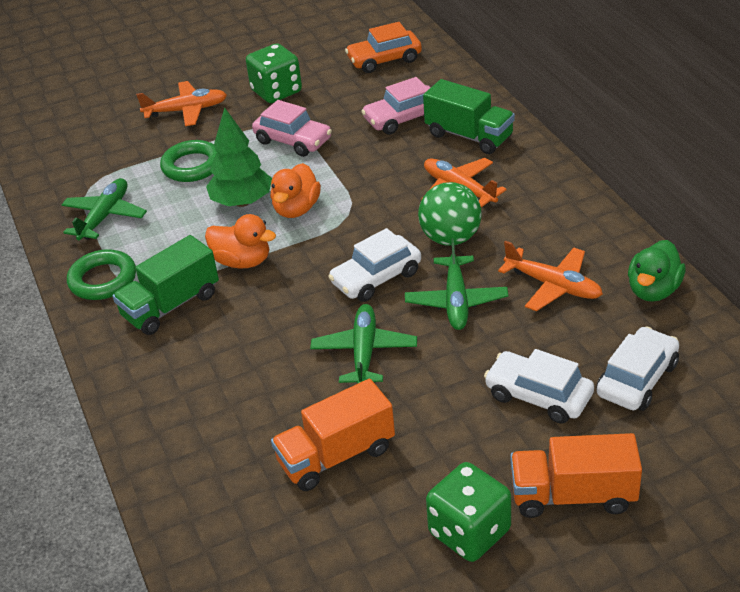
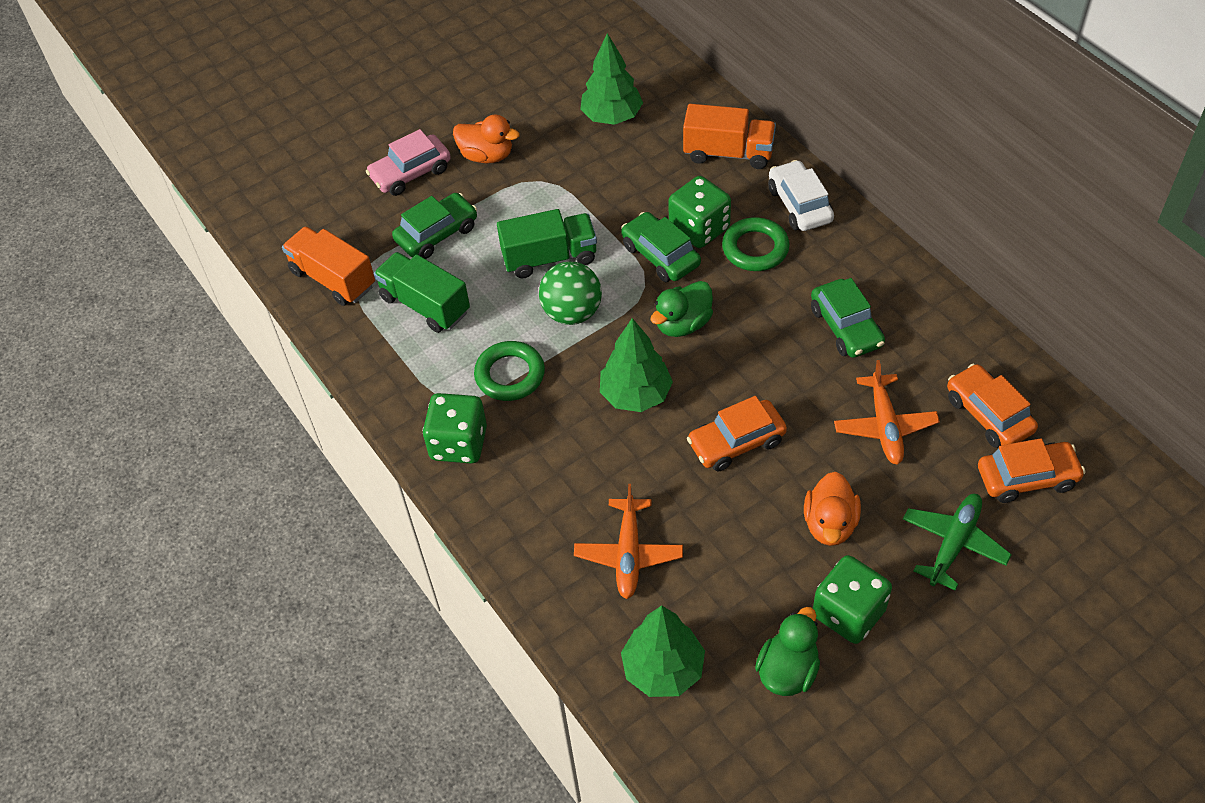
green car: none = 0 -> [392,193,477,259] [621,212,701,282] [811,278,885,358] = 3
green dice: [246,43,302,103] [426,462,511,562] = 2 -> [423,393,487,464] [668,176,731,248] [813,555,892,644] = 3
green duck: [628,240,686,302] = 1 -> [650,281,713,337] [755,607,820,696] = 2
green plane: [61,178,147,240] [310,304,417,383] [405,238,508,330] = 3 -> [903,494,1012,590] = 1
green tree: [206,107,272,207] = 1 -> [580,33,643,125] [600,318,673,412] [621,605,705,697] = 3
orange car: [345,22,422,73] = 1 -> [687,396,787,471] [947,364,1038,448] [978,438,1086,503] = 3
orange plane: [136,81,227,126] [421,158,506,207] [498,241,603,311] = 3 -> [574,484,683,599] [834,360,940,465] = 2
pink car: [252,100,332,157] [361,77,431,135] = 2 -> [366,129,451,196] = 1
white car: [328,228,421,302] [484,349,594,424] [596,327,679,411] = 3 -> [768,160,834,231] = 1

